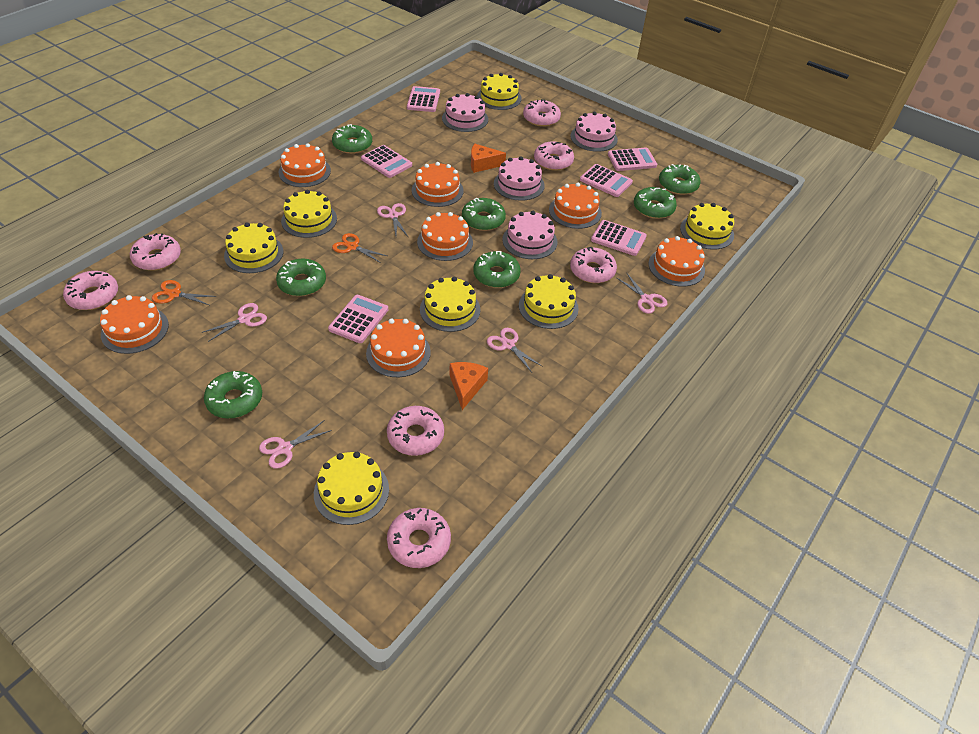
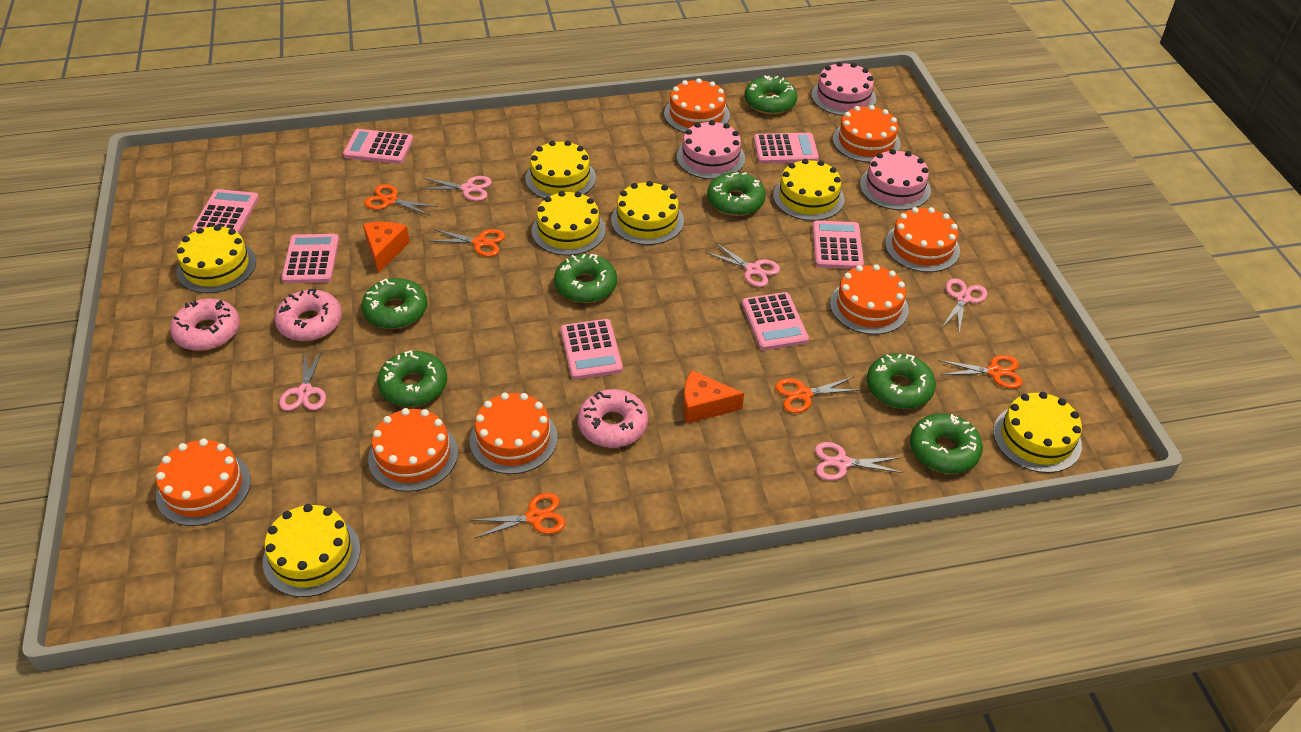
orange scissors: [152,280,216,305] [332,233,387,263] = 2 -> [364,184,438,216] [431,229,505,257] [471,493,566,538] [775,377,859,413] [938,355,1023,389] = 5
pink cake: [442,93,488,132] [494,156,545,201] [502,211,557,259] [570,112,618,152] = 4 -> [677,120,745,179] [811,62,876,116] [860,149,931,210] = 3
pink calculator: [328,295,388,343] [361,145,412,178] [407,86,440,112] [580,164,633,197] [591,220,647,256] [608,147,657,171] = 6 -> [192,189,259,234] [281,234,339,283] [343,129,414,164] [561,319,623,380] [742,292,809,350] [754,133,819,164] [812,221,864,269] = 7
pink donut: [63,271,118,310] [130,233,181,271] [387,406,444,456] [387,508,451,568] [523,99,561,127] [534,141,574,171] [570,247,617,283] = 7 -> [170,298,240,351] [274,289,342,341] [578,389,648,448] = 3

